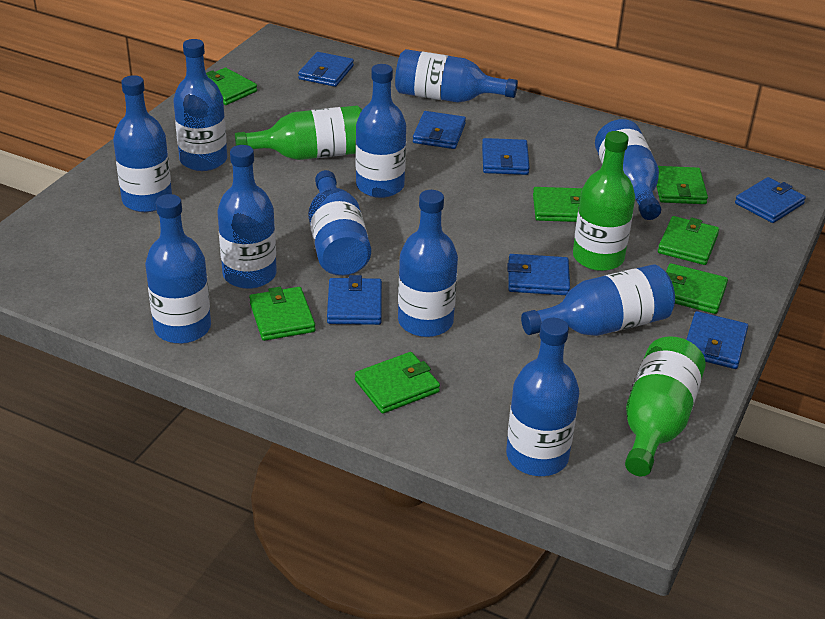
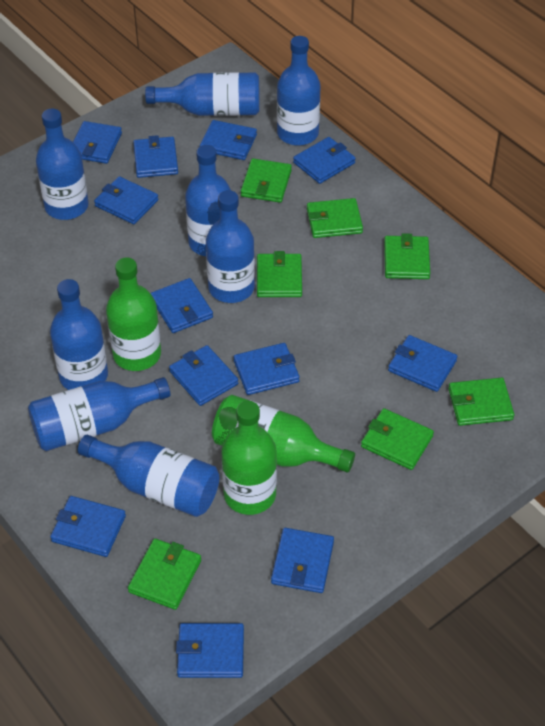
blue bottle: [113,75,172,212] [145,194,211,344] [173,39,227,171] [217,145,277,289] [308,170,371,276] [356,64,406,198] [395,49,518,103] [398,190,458,337] [506,318,579,476] [521,264,675,336] [595,119,661,220] = 11 -> [28,377,170,451] [36,109,89,220] [50,279,108,390] [78,435,219,517] [145,72,260,116] [185,145,231,256] [206,190,255,303] [277,36,321,146] = 8
blue wallet: [298,52,354,87] [327,275,382,325] [413,111,466,149] [482,138,530,175] [507,254,570,295] [686,311,748,369] [735,177,806,223] = 7 -> [50,496,126,557] [73,121,122,164] [94,176,159,224] [133,135,178,178] [150,278,213,333] [169,345,238,406] [176,623,244,678] [200,120,257,160] [234,343,300,395] [271,528,334,593] [293,137,356,184] [388,335,457,392] = 12

